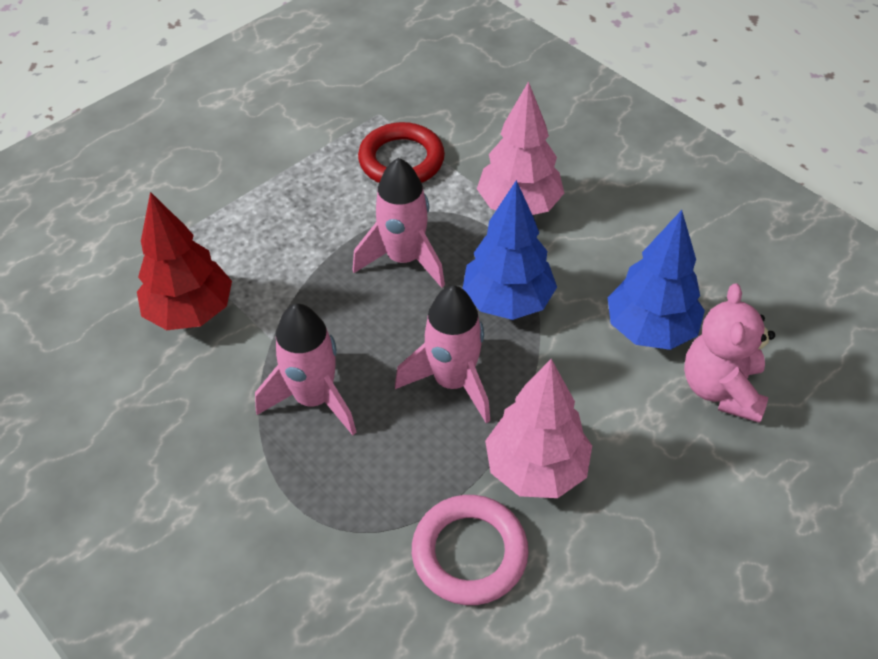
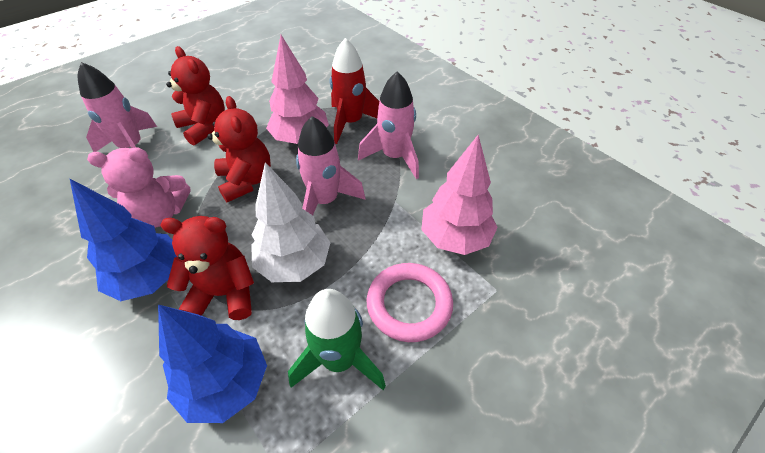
green rocket: none = 0 -> [288,289,386,390] = 1
red ring: [358,122,445,183] = 1 -> none = 0
red rocket: none = 0 -> [330,38,379,144] = 1
red teddy bear: none = 0 -> [160,216,254,320] [166,46,225,146] [207,96,271,202] = 3
red tree: [137,192,232,330] = 1 -> none = 0
white tree: none = 0 -> [251,162,331,282] = 1

